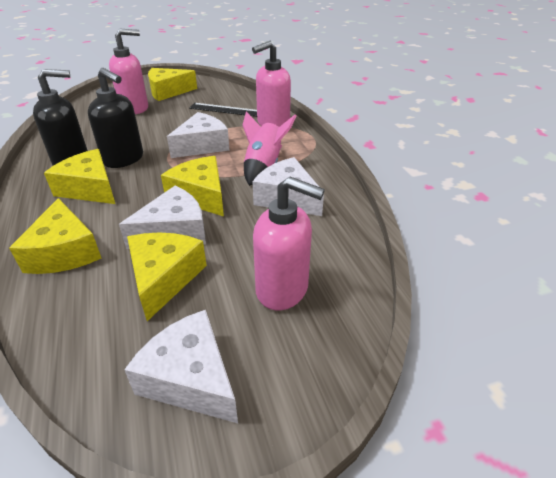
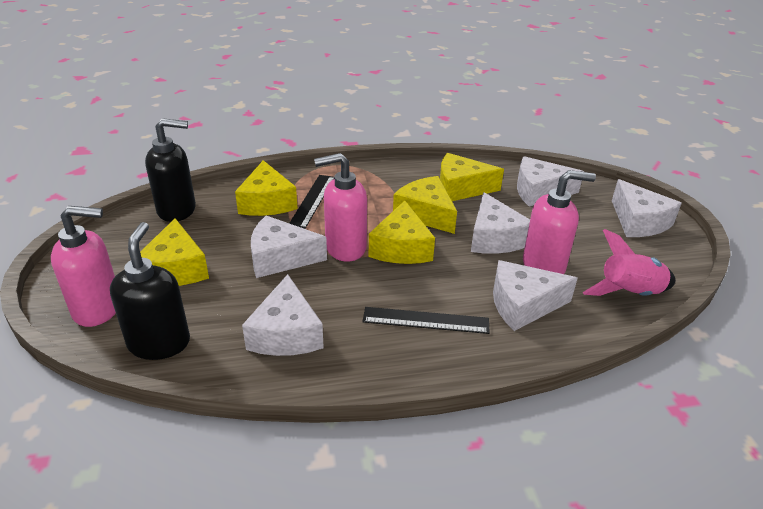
black ruler: [189,103,257,117] = 1 -> [289,175,335,229] [362,307,490,334] = 2
white cheese: [119,186,206,249] [124,310,238,423] [167,112,230,158] [253,157,324,216] = 4 -> [242,274,324,356] [251,216,327,278] [471,192,530,254] [493,260,578,331] [517,156,584,207] [612,179,682,237] = 6

